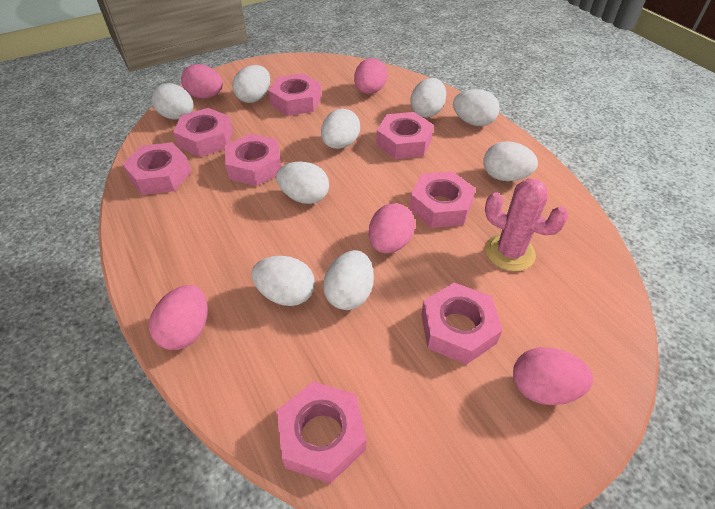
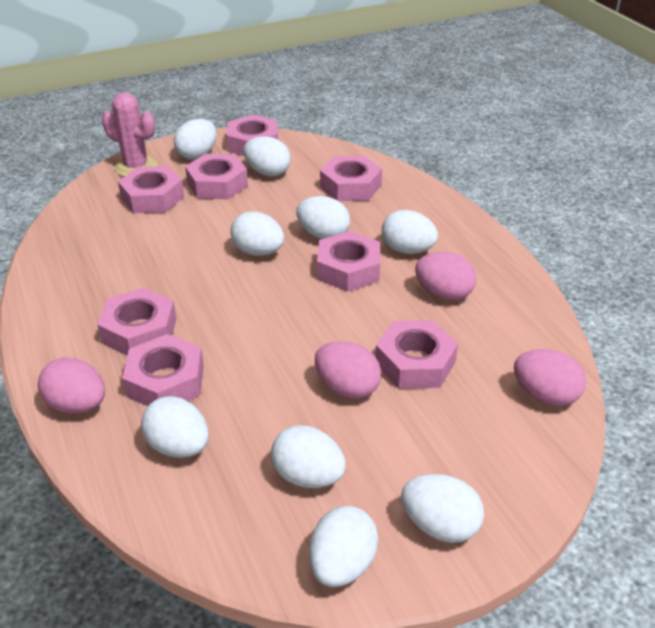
pink egg: [149,285,208,350] [181,64,223,99] [354,58,388,94] [369,203,415,253] [513,347,593,405] = 5 -> [38,357,105,414] [315,341,381,399] [415,252,477,301] [514,349,586,406] = 4

